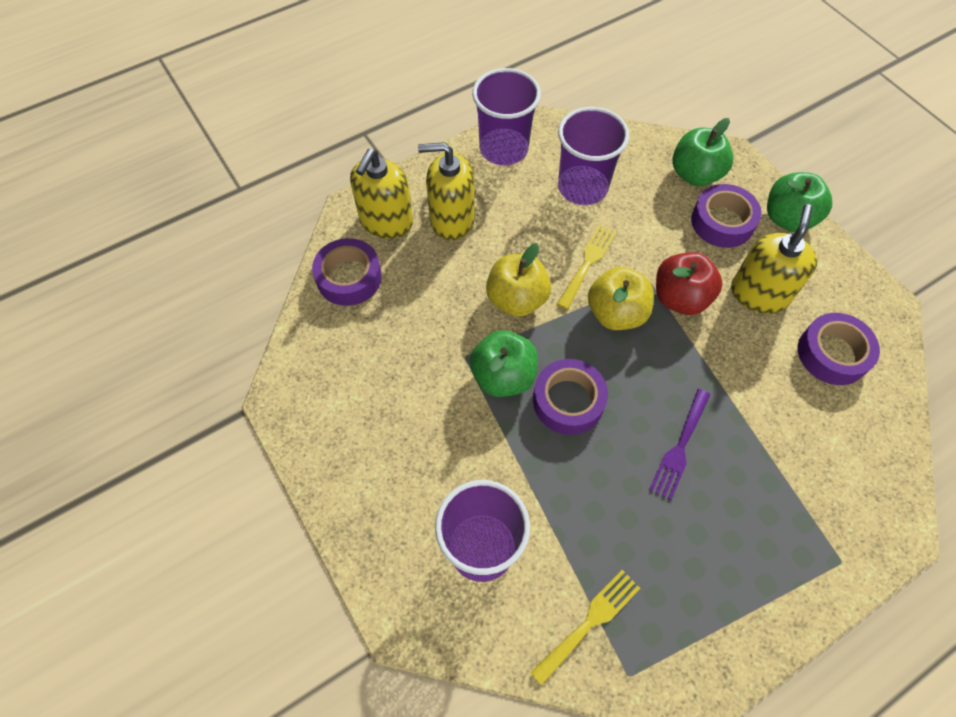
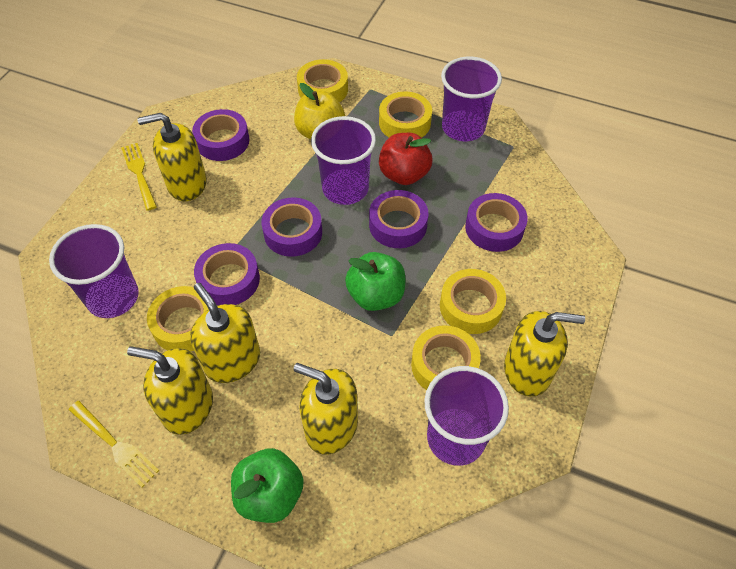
green apple: [470,330,538,397] [673,118,734,186] [767,172,832,232] = 3 -> [231,448,304,523] [345,252,405,311] = 2
purple cup: [435,480,530,582] [472,68,541,165] [558,107,629,205] = 3 -> [49,224,139,318] [311,116,376,205] [424,366,509,466] [441,57,502,141] = 4
purple fork: [649,389,710,501] = 1 -> none = 0
purple tape: [312,238,382,306] [533,359,608,435] [691,184,762,248] [798,313,880,385] = 4 -> [192,109,249,161] [194,243,260,305] [261,197,322,257] [369,190,428,248] [465,193,528,252] = 5
yellow apple: [486,243,551,317] [588,267,654,330] = 2 -> [294,83,345,139] = 1
yellow soap dispenser: [350,149,413,239] [418,142,475,240] [731,204,817,314] = 3 -> [127,346,213,435] [137,113,207,201] [190,283,260,383] [293,363,358,455] [504,311,585,397] = 5
yellow tape: none = 0 -> [147,286,208,352] [297,59,348,103] [379,92,432,138] [411,325,481,390] [440,269,506,334] = 5

